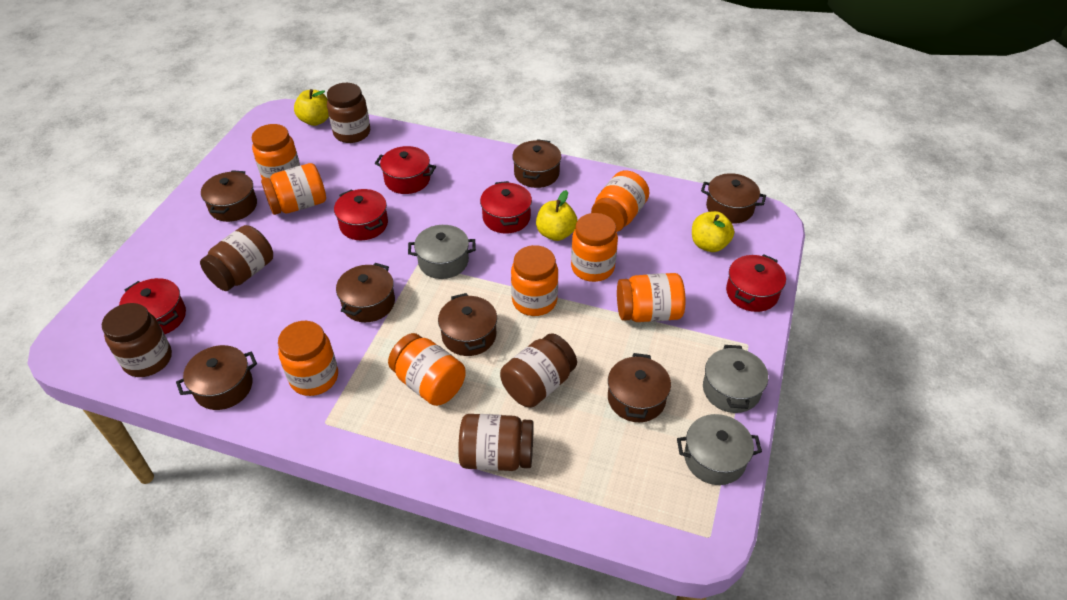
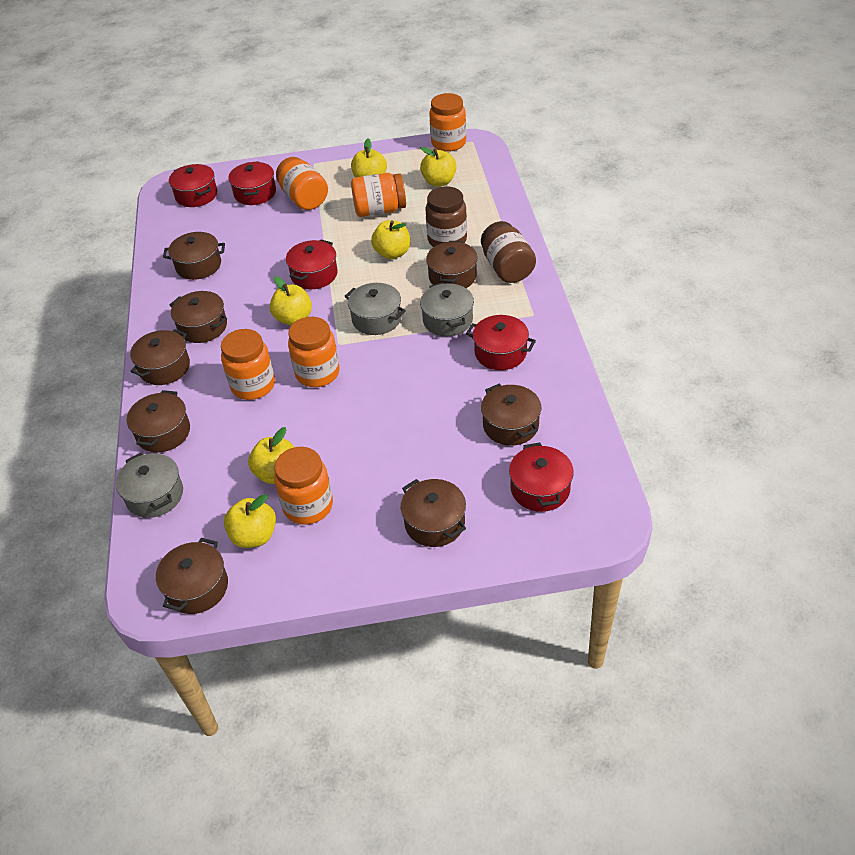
brown jar: [102,303,172,377] [200,225,273,291] [327,83,370,143] [458,414,534,471] [500,333,577,408] = 5 -> [425,186,467,247] [481,221,536,283] = 2
brown pot: [176,345,257,410] [201,170,257,222] [336,263,395,322] [438,293,497,356] [512,139,561,188] [608,353,671,422] [701,173,766,224] = 7 -> [127,390,190,452] [130,329,190,385] [156,538,228,614] [163,232,225,280] [170,291,227,343] [401,479,466,547] [426,241,478,288] [481,384,541,446] = 8
orange jar: [252,124,300,179] [261,163,326,215] [278,321,338,396] [388,333,466,406] [511,245,558,316] [571,213,618,282] [591,170,650,232] [617,273,686,322] = 8 -> [221,329,275,400] [274,447,333,525] [276,157,328,210] [288,317,340,387] [351,173,406,217] [429,93,466,152] = 6
yellow apple: [294,89,329,126] [536,190,578,241] [692,211,734,252] = 3 -> [224,494,276,548] [248,427,294,484] [270,276,312,325] [351,139,387,178] [371,220,410,259] [420,147,457,187] = 6

